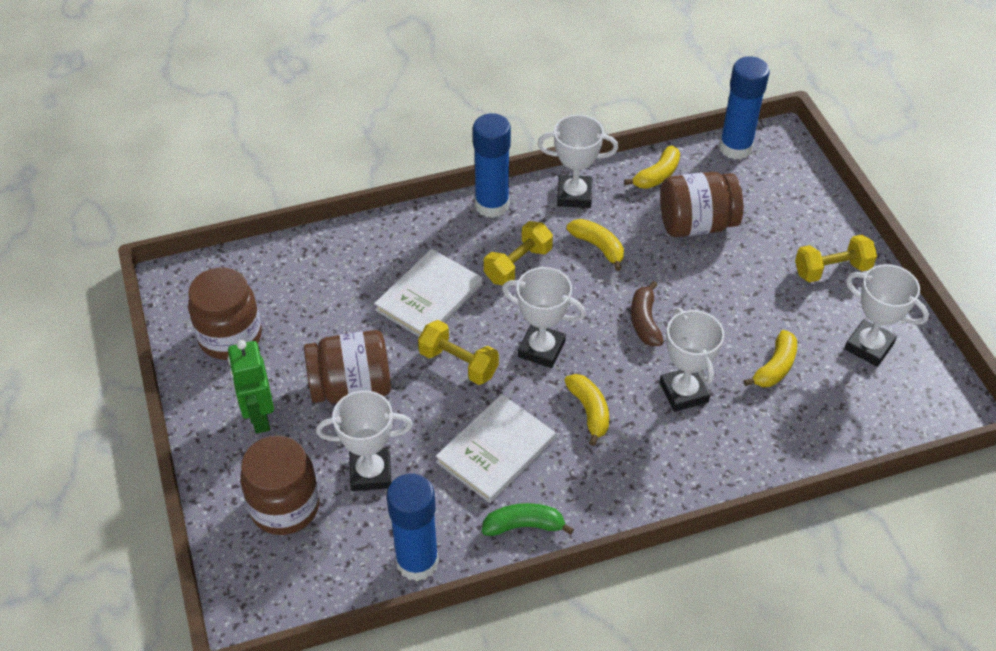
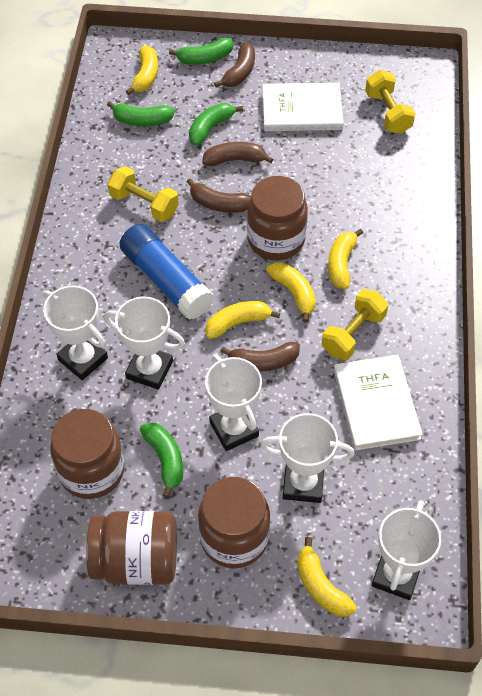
blue glue stick: [387,474,439,581] [473,113,511,218] [719,56,770,160] = 3 -> [119,224,214,320] = 1
brown banana: [631,281,663,346] = 1 -> [186,178,251,213] [202,142,273,166] [214,43,255,88] [220,342,300,372] = 4
green banana: [482,503,574,536] = 1 -> [107,101,175,126] [140,422,183,498] [169,37,233,65] [189,103,243,146] = 4
green robot: [228,340,274,434] = 1 -> none = 0
yellow banana: [564,374,609,446] [567,219,624,271] [624,146,680,189] [743,330,797,387] = 4 -> [126,45,158,95] [205,301,280,339] [266,262,316,323] [297,537,357,617] [328,229,363,289] = 5

